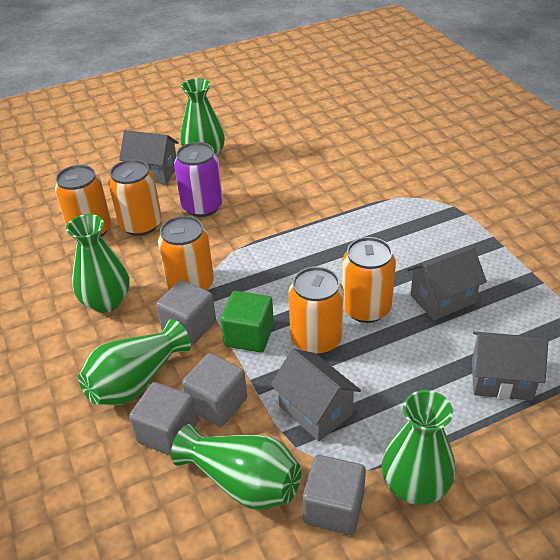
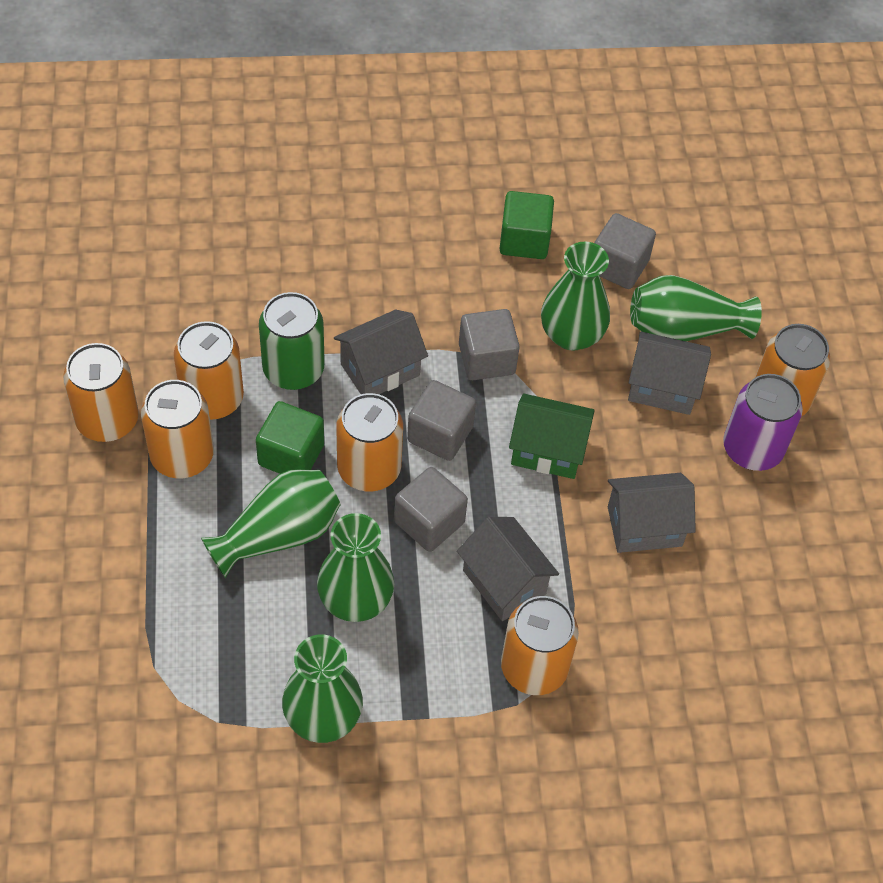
green can: none = 0 -> [259,292,325,390] = 1
green cube: [221,291,274,352] = 1 -> [256,401,324,474] [500,191,554,259] = 2
green house: none = 0 -> [509,394,595,479] = 1
orange can: [55,165,111,237] [108,159,162,236] [158,216,214,290] [289,267,344,355] [342,237,396,323] = 5 -> [63,343,139,442] [141,380,214,478] [174,321,244,420] [336,393,403,491] [501,596,579,695] [755,324,830,416] = 6

